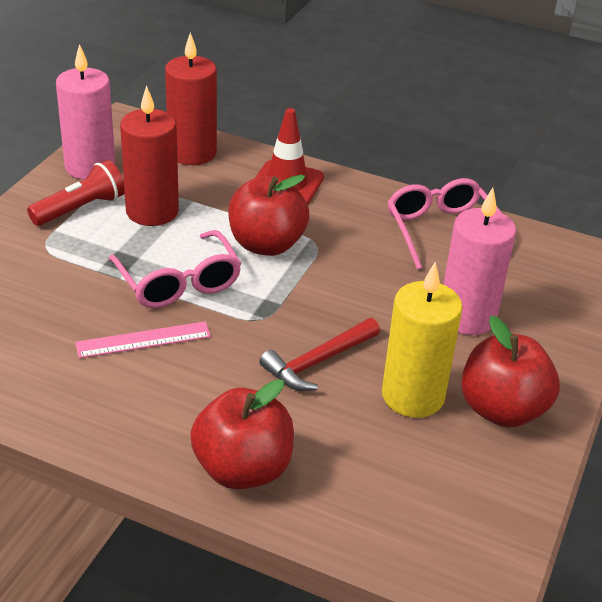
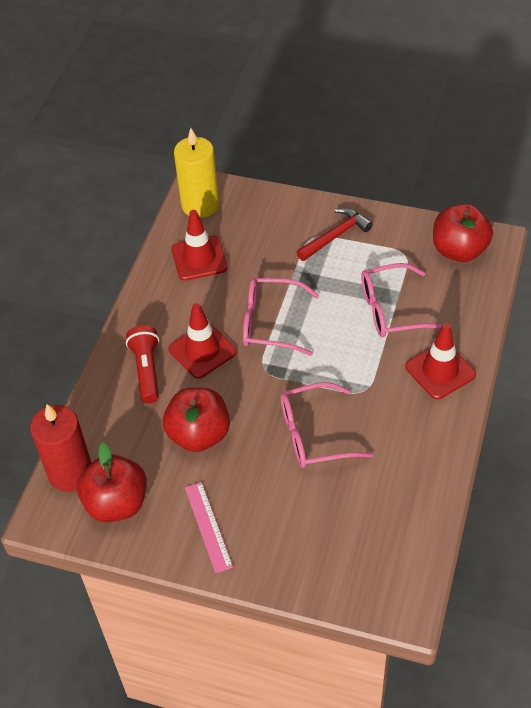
pink candle: [56,44,115,180] [443,188,516,335] = 2 -> none = 0
pink glasses: [109,230,242,308] [388,178,501,270] = 2 -> [243,278,319,356] [281,382,373,468] [361,263,442,337] = 3
red candle: [120,85,179,226] [165,32,217,165] = 2 -> [30,404,92,492] = 1
red traffic cone: [254,108,324,205] = 1 -> [168,303,237,379] [172,210,228,281] [405,323,476,399] = 3

